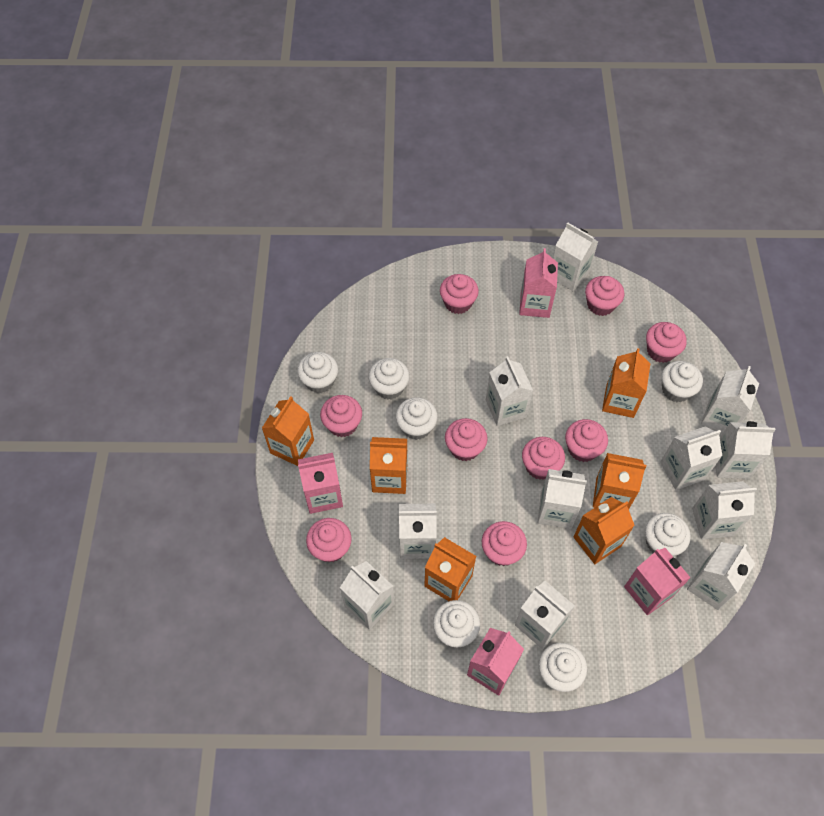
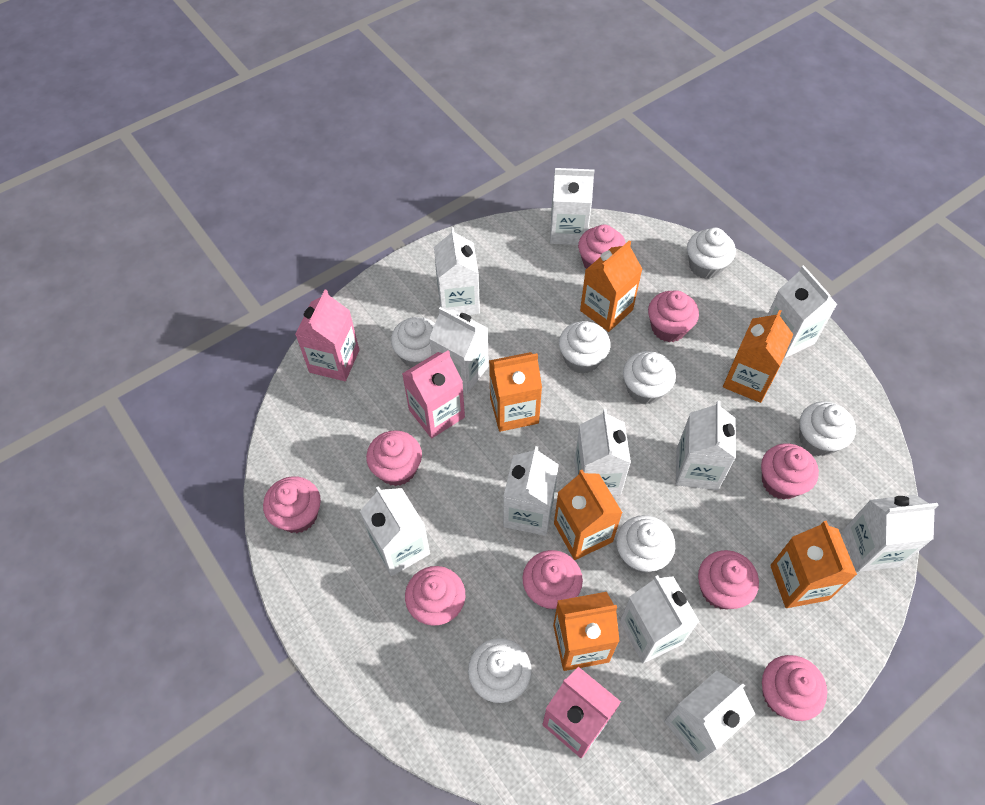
pink carton: [298,453,343,514] [467,628,524,696] [519,248,558,318] [624,548,691,615] = 4 -> [295,290,359,381] [402,350,465,438] [542,667,621,758] = 3

